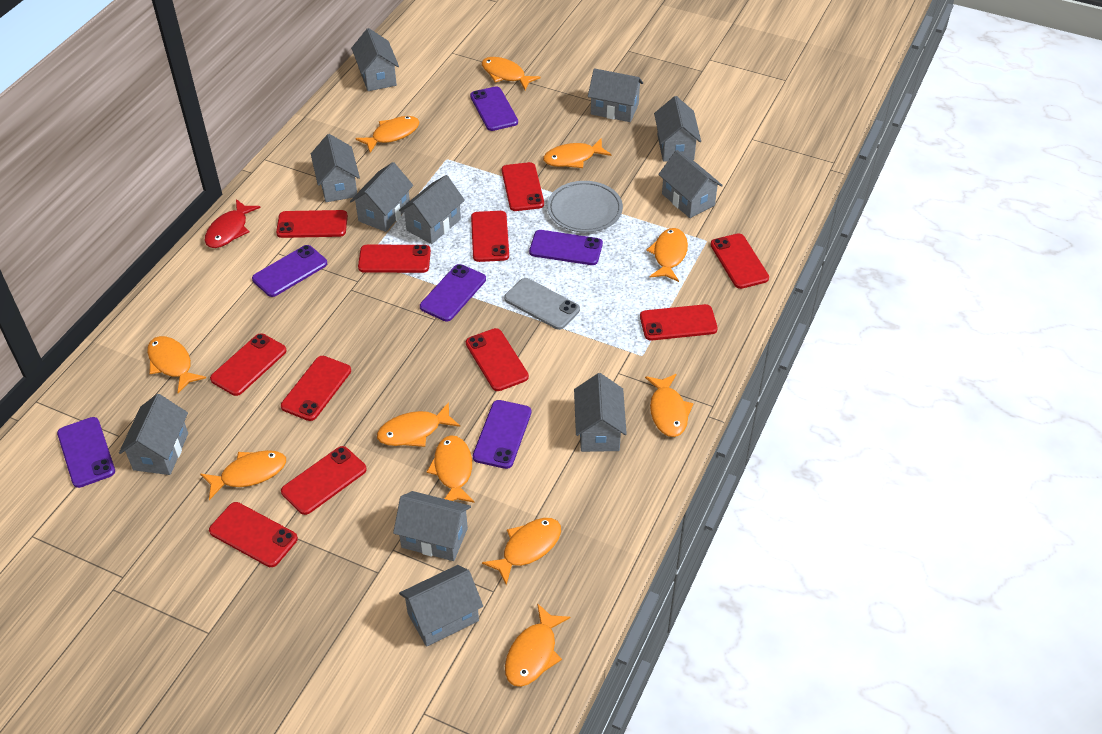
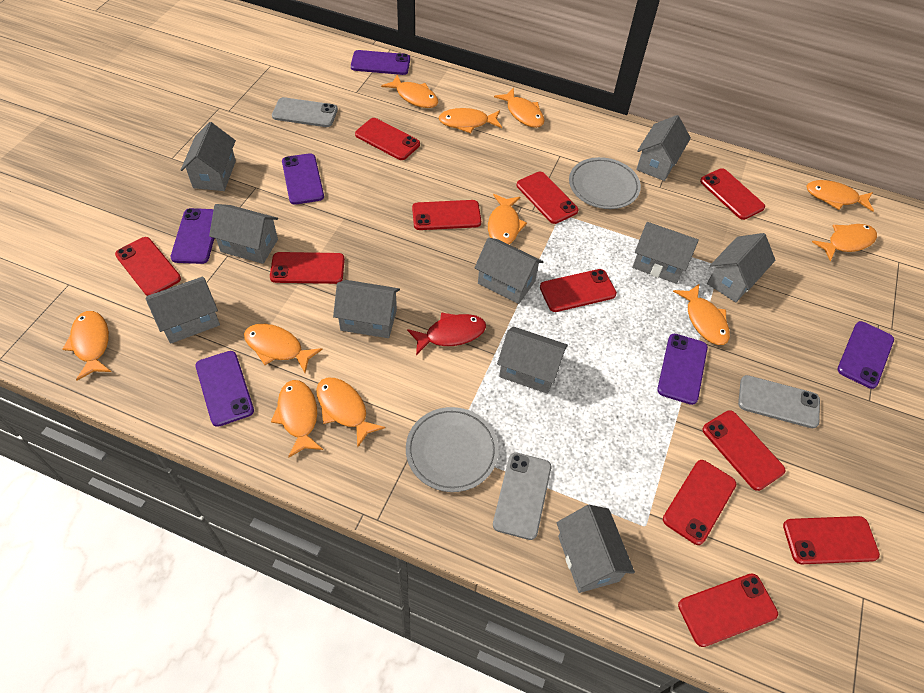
grey house: [119,394,188,475] [311,134,360,202] [350,162,413,232] [351,28,399,91] [393,491,471,561] [399,175,465,244] [399,565,483,647] [574,373,627,452] [588,68,643,122] [654,96,701,162] [658,150,723,218] = 11 -> [145,277,220,344] [181,122,236,191] [209,204,278,264] [333,280,400,338] [475,238,543,304] [497,327,568,394] [557,505,635,593] [632,222,699,284] [636,115,691,181] [707,233,775,302] = 10
grey phone: [504,278,580,330] = 1 -> [272,97,338,127] [493,453,551,540] [738,375,820,428] = 3
grey plate: [547,181,623,233] = 1 -> [406,407,499,492] [569,157,641,209] = 2

